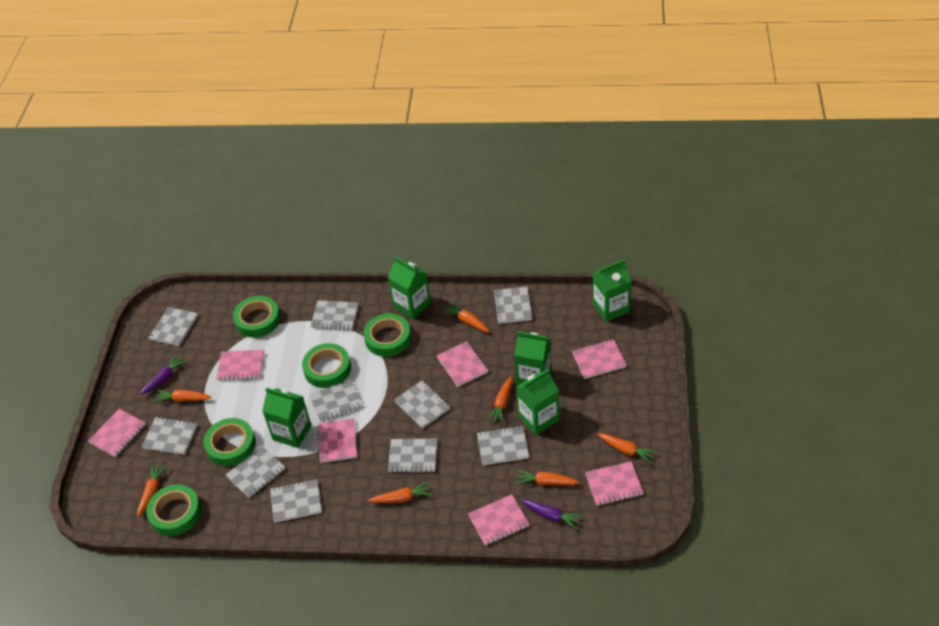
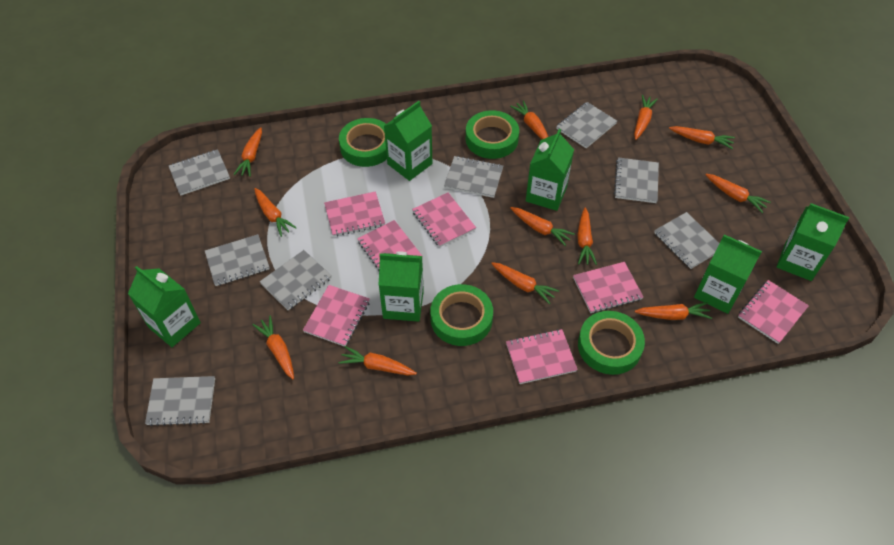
green carton: [262,387,312,448] [388,256,431,319] [514,331,551,385] [516,369,559,435] [593,259,631,322] = 5 -> [128,266,201,347] [379,252,424,322] [384,101,432,181] [526,129,574,211] [694,234,762,314] [777,203,850,281] = 6
green tape: [146,484,201,536] [203,418,256,466] [233,296,280,338] [302,343,351,388] [364,313,411,357] = 5 -> [339,118,387,167] [430,284,493,346] [466,110,519,159] [578,311,645,375] = 4
grey notebook: [142,417,198,455] [149,307,198,346] [226,446,285,498] [270,479,322,523] [309,379,363,422] [310,300,359,330] [388,439,437,473] [394,380,450,428] [477,426,529,465] [493,287,532,324] = 10 -> [145,376,215,426] [169,149,230,196] [205,234,270,286] [260,250,332,310] [444,156,503,198] [556,102,617,148] [614,157,659,203] [654,212,719,269] = 8
orange carrot: [138,464,167,517] [153,390,212,402] [368,482,432,503] [442,302,490,332] [487,376,513,424] [516,470,579,485] [597,433,657,464] = 7 -> [233,127,262,177] [252,316,294,379] [254,188,297,237] [339,346,417,376] [491,262,559,304] [510,100,548,139] [511,207,574,246] [577,208,597,265] [634,95,658,140] [635,302,712,320] [669,126,735,149] [705,174,771,213] = 12
purple carrot: [140,354,187,395] [521,500,583,530] = 2 -> none = 0

